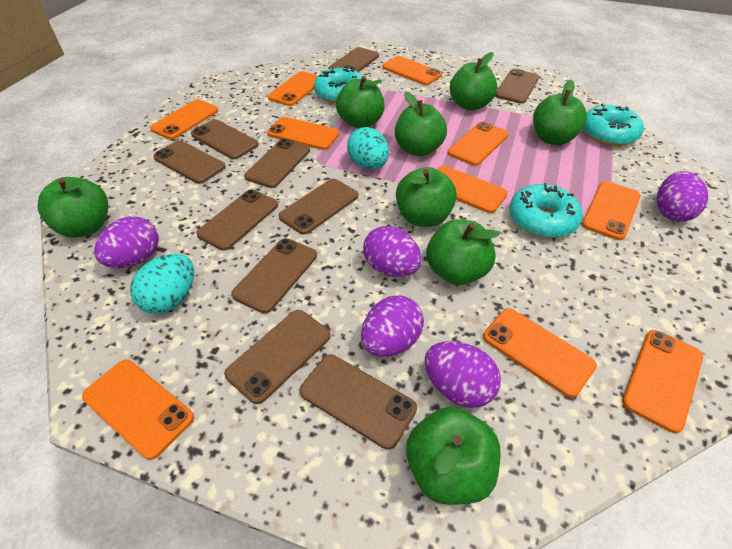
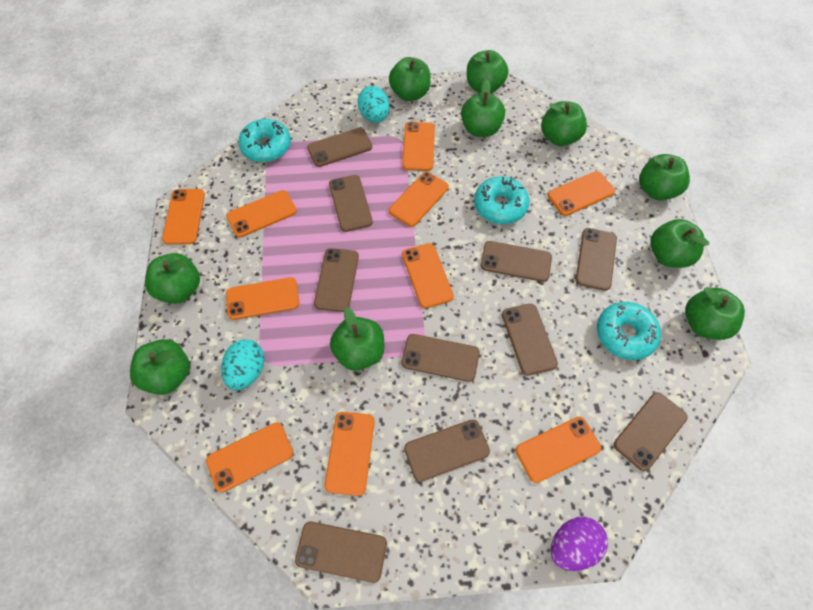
green apple: [38,177,108,238] [336,76,385,128] [395,91,447,156] [396,167,457,227] [406,407,501,505] [426,219,500,285] [450,52,497,110] [533,80,587,145] = 8 -> [130,339,190,395] [145,253,200,304] [330,307,384,371] [389,57,431,101] [461,79,505,137] [467,50,508,94] [541,101,587,146] [639,154,690,201] [650,219,709,268] [685,287,745,340] = 10
purple egg: [94,217,159,268] [361,295,424,357] [363,226,422,277] [425,341,501,408] [657,171,708,222] = 5 -> [550,517,608,571] = 1

